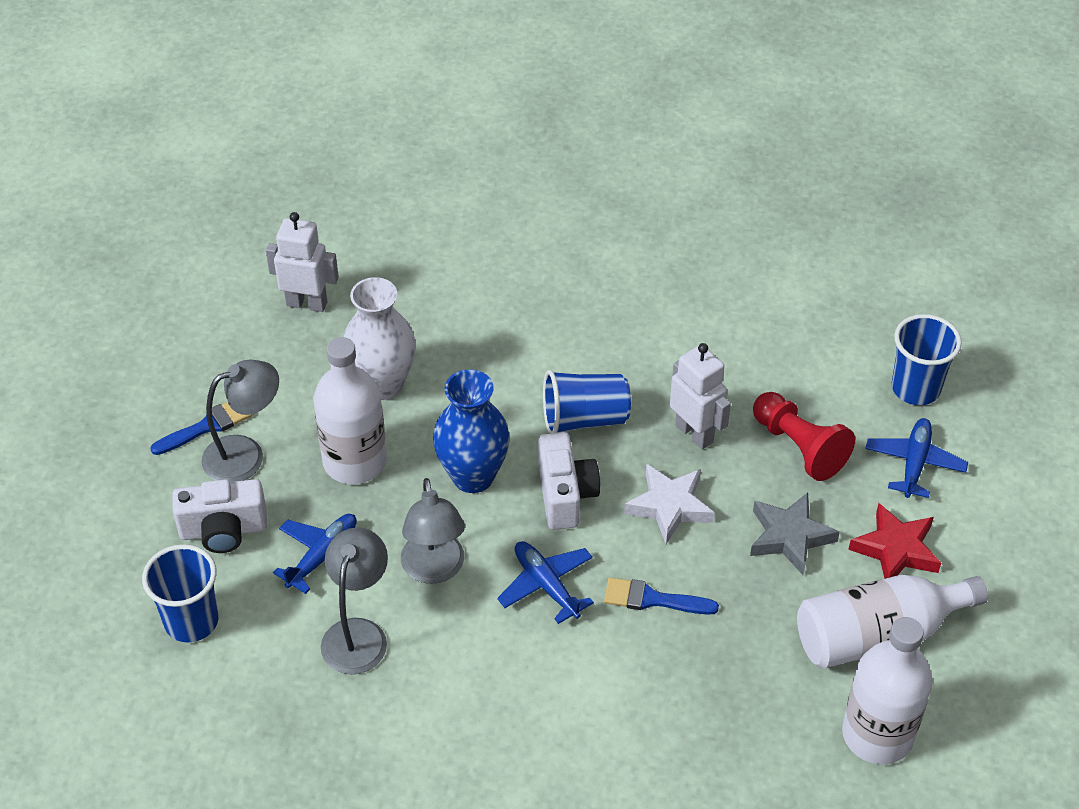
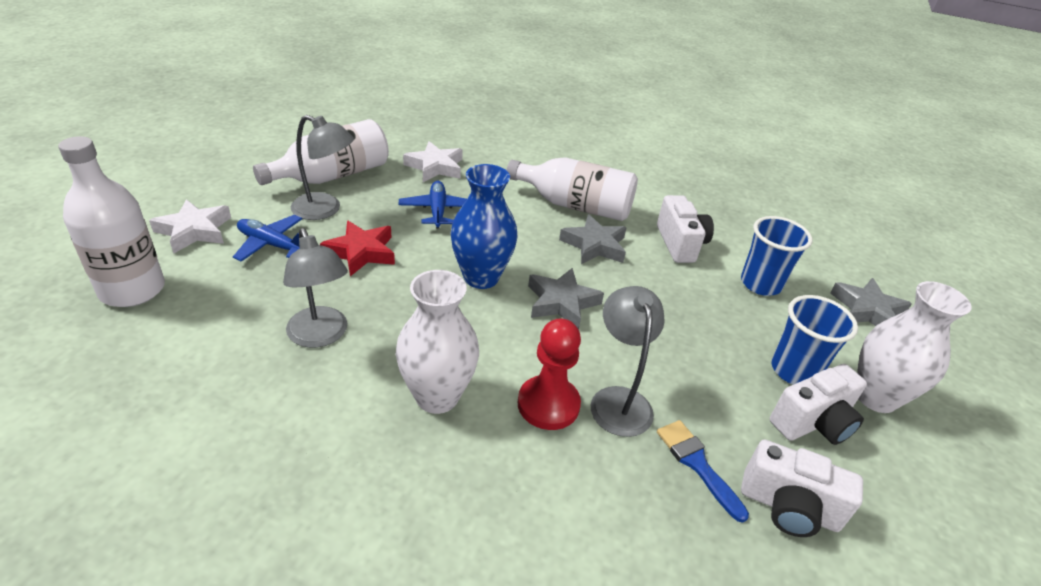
blue brush: [150,402,253,455] [604,577,719,615] = 2 -> [657,420,749,523] = 1
blue cup: [142,544,219,642] [543,370,631,434] [892,314,962,405] = 3 -> [741,216,813,296] [771,295,858,385] = 2
blue plane: [273,514,357,594] [497,541,594,624] [865,418,968,498] = 3 -> [233,215,303,262] [398,181,467,229] = 2
grey star: [750,493,840,575] = 1 -> [528,268,604,329] [559,214,627,264] [830,278,912,326] = 3
white camera: [172,479,267,553] [538,432,600,530] = 2 -> [657,195,714,263] [741,439,863,537] [770,364,867,445] = 3
white robot: [266,212,339,312] [670,343,731,449] = 2 -> none = 0
white star: [624,464,715,544] = 1 -> [149,199,231,254] [403,141,463,182] = 2
white vase: [343,277,416,400] = 1 -> [396,270,479,414] [857,281,972,413] = 2

